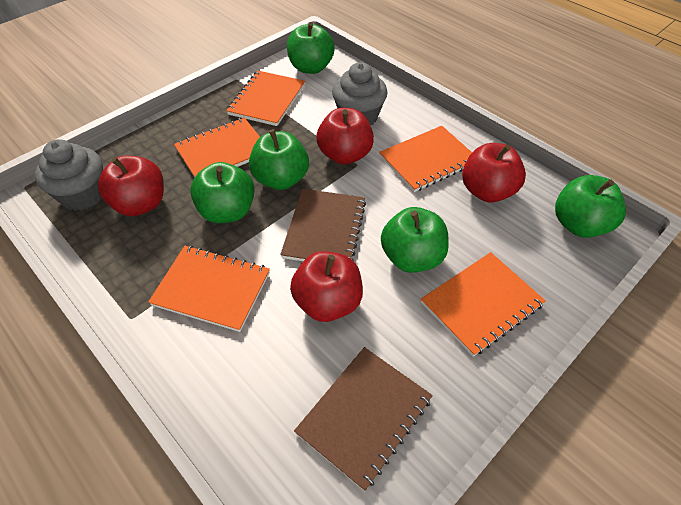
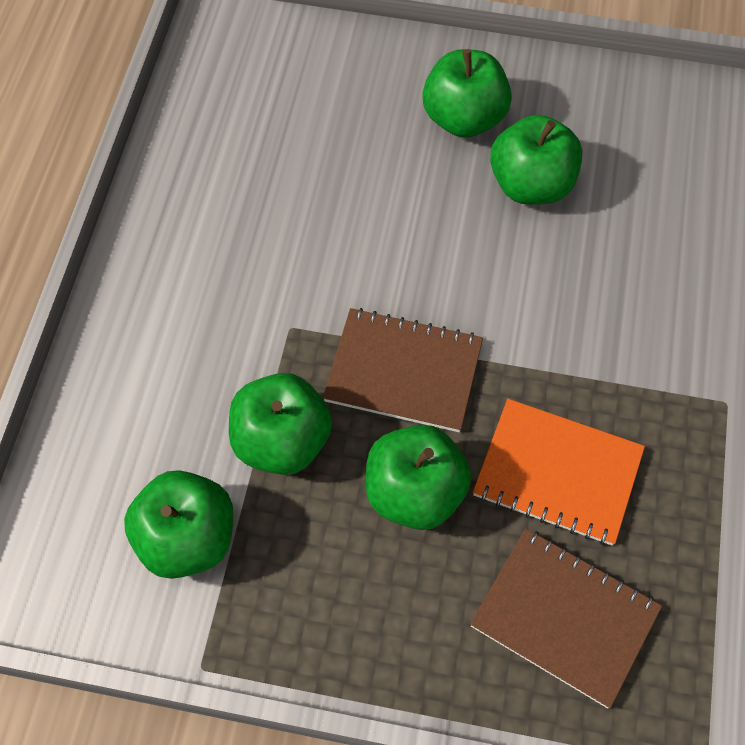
grey cupcake: [35,139,103,211] [332,62,388,125] = 2 -> none = 0
orange notebook: [148,246,270,332] [174,118,260,177] [226,71,305,126] [379,126,472,192] [421,252,546,357] = 5 -> [473,399,645,546] = 1
red apple: [98,156,164,216] [290,251,363,322] [317,108,374,165] [462,143,526,203] = 4 -> none = 0

